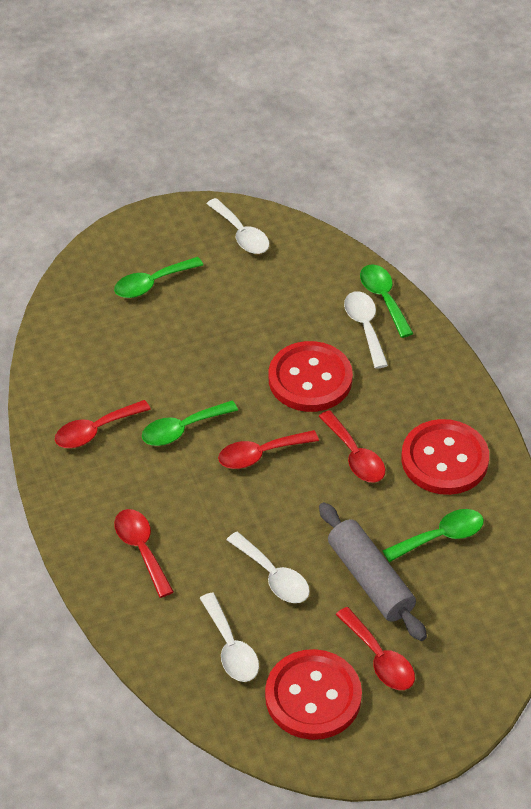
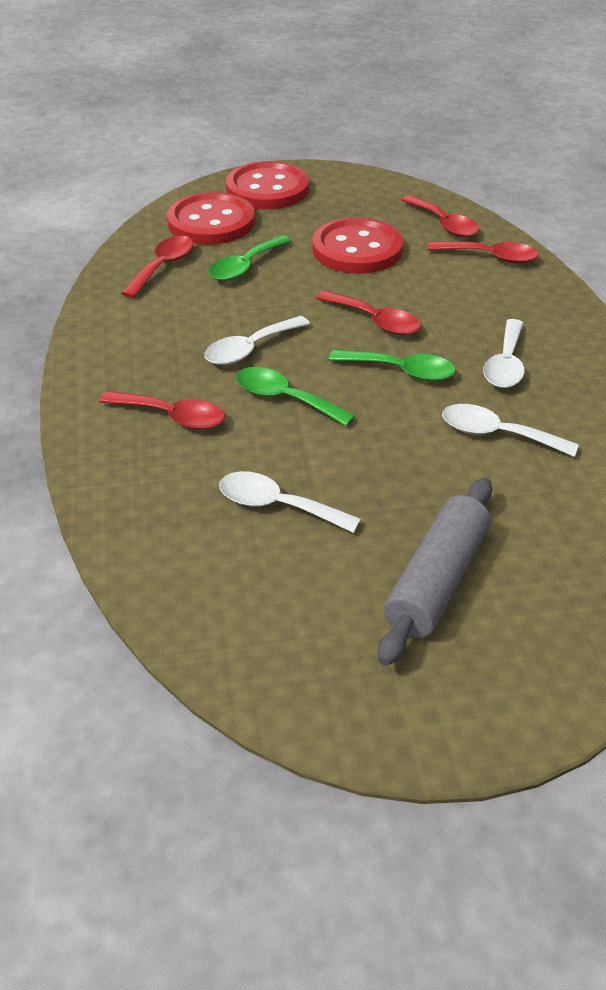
green spoon: [114,257,203,298] [142,401,238,446] [360,264,414,338] [383,509,484,562] = 4 -> [208,235,291,281] [236,367,355,426] [329,350,456,381] = 3

